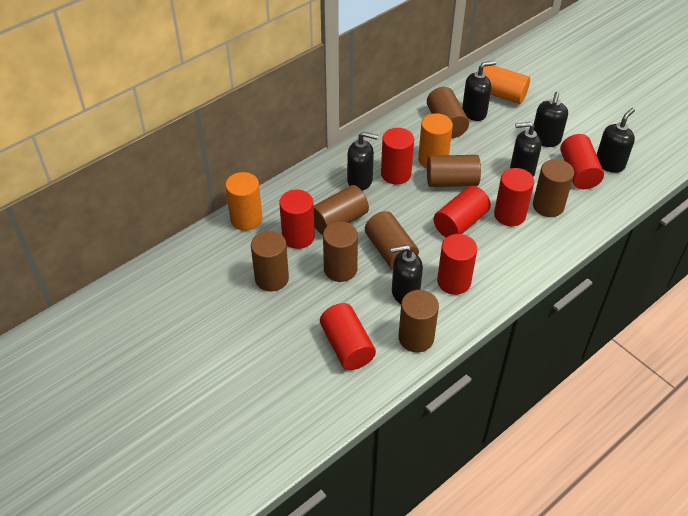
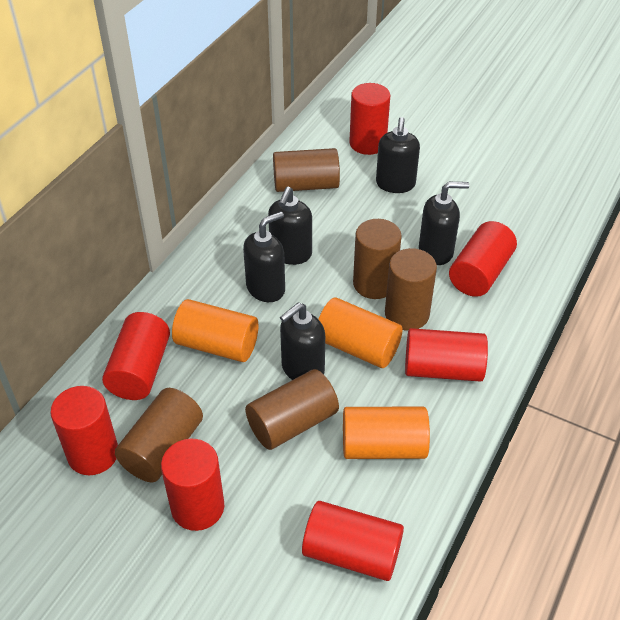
black soap dispenser: [347,132,378,191] [390,245,423,304] [462,61,496,121] [510,122,541,177] [534,92,568,147] [597,108,635,173] = 6 -> [243,211,285,302] [268,187,312,265] [280,302,325,380] [376,117,420,193] [419,182,469,265] = 5
brown cylinder: [251,231,289,292] [314,185,369,235] [323,222,358,282] [365,211,419,269] [399,290,439,352] [427,87,469,138] [427,155,481,187] [533,159,574,217] = 8 -> [115,388,203,482] [245,369,339,450] [273,148,340,192] [353,219,402,299] [385,248,437,331] = 5

